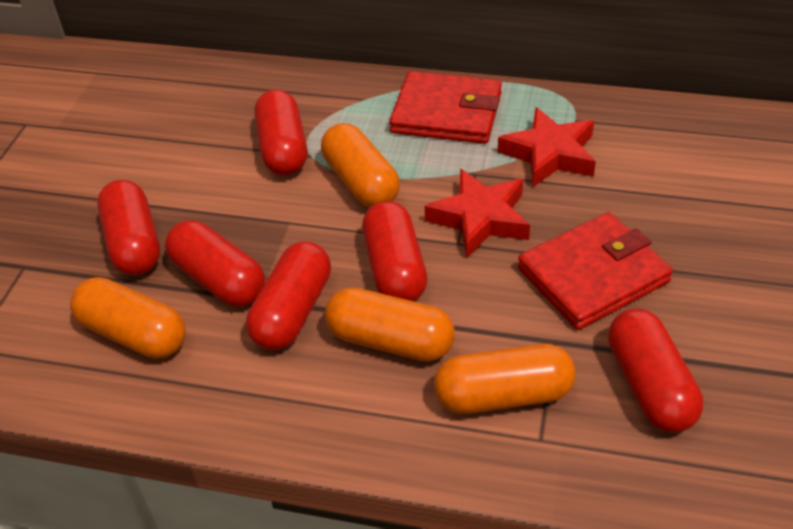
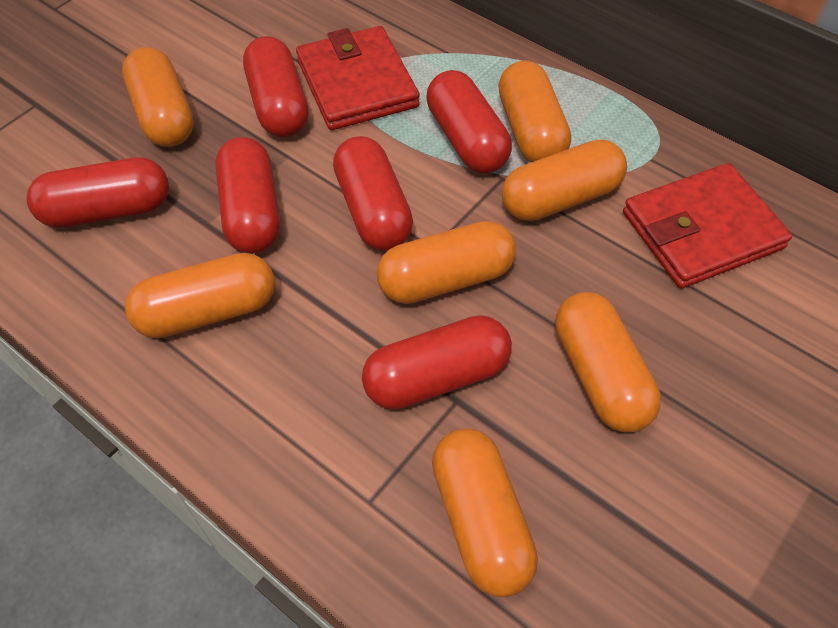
orange capsule: [70,277,186,359] [321,123,400,207] [325,287,455,362] [434,344,576,414] = 4 -> [122,47,194,147] [125,253,275,338] [377,221,516,304] [432,428,538,597] [498,60,571,162] [502,140,627,221] [555,292,661,433] = 7
red star: [425,169,530,257] [498,107,596,187] = 2 -> none = 0

